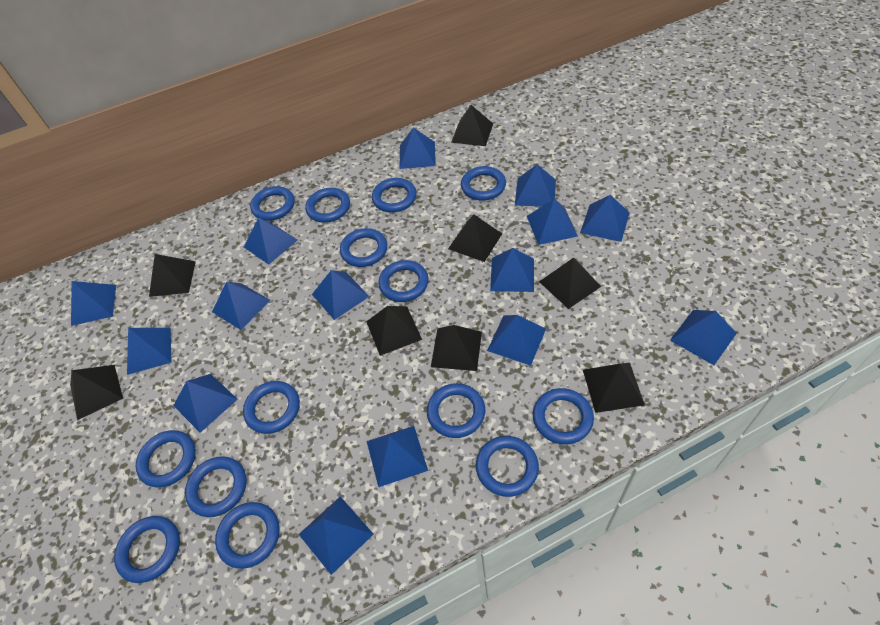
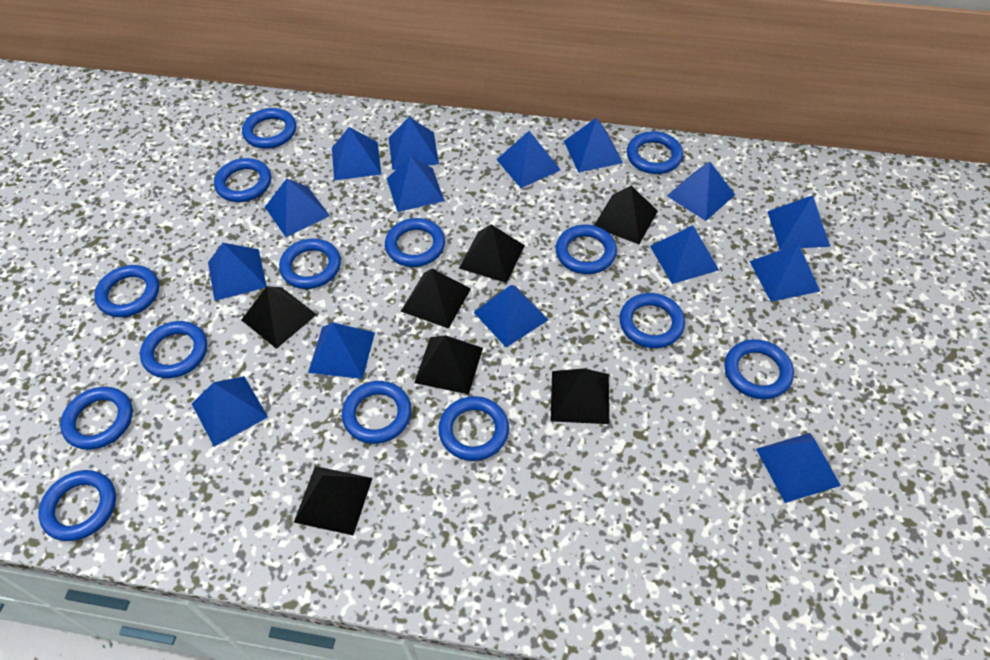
black pyramid: [70,365,123,420] [149,254,196,297] [366,306,422,356] [431,325,482,371] [448,214,502,262] [451,105,493,146] [539,258,601,309] [583,363,645,413] = 8 -> [242,286,317,349] [294,466,372,535] [400,269,471,329] [414,335,483,394] [459,224,525,283] [551,368,609,424] [594,186,658,244] = 7

